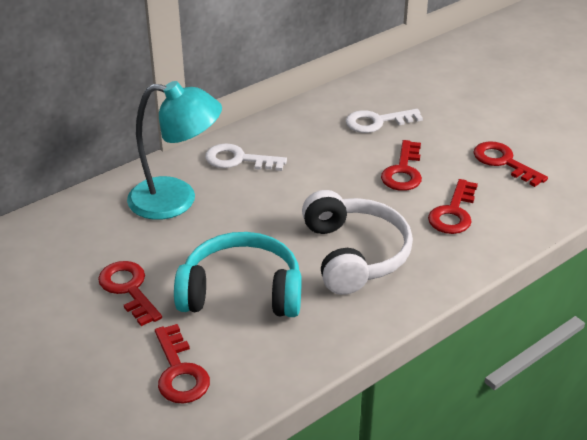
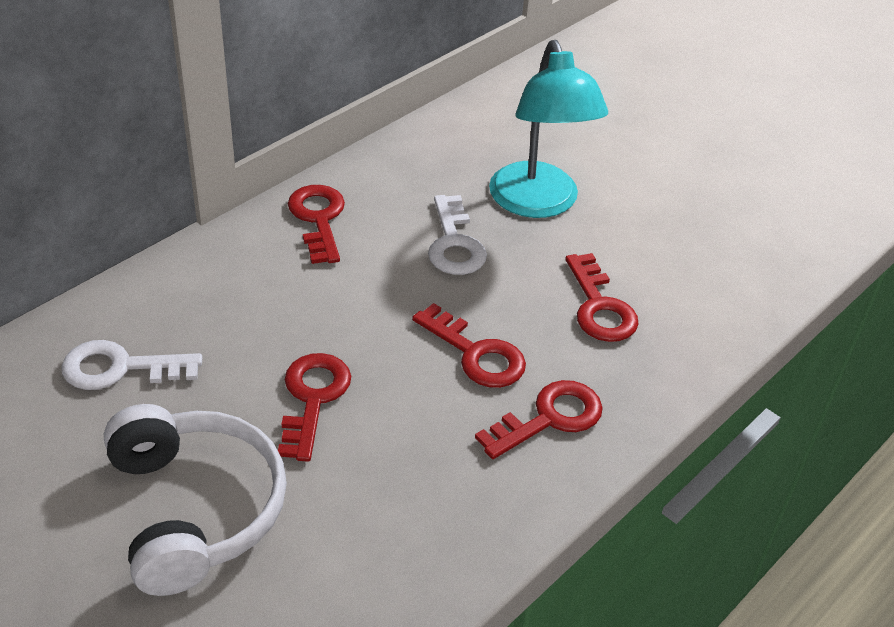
turquoise headphones: [174,232,302,317] = 1 -> none = 0

